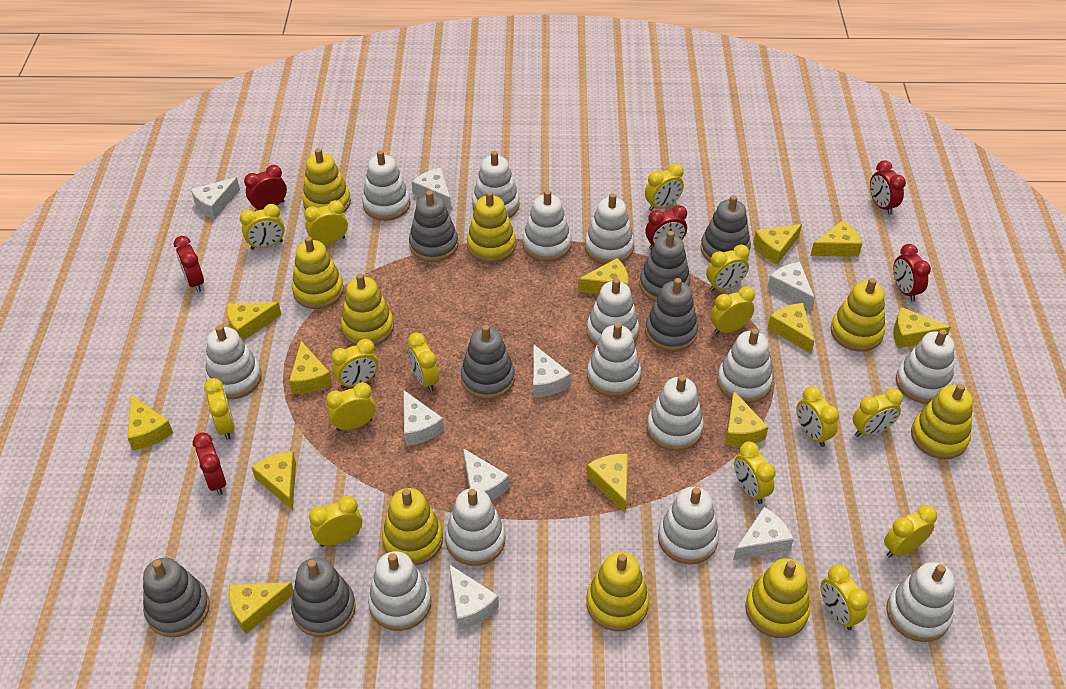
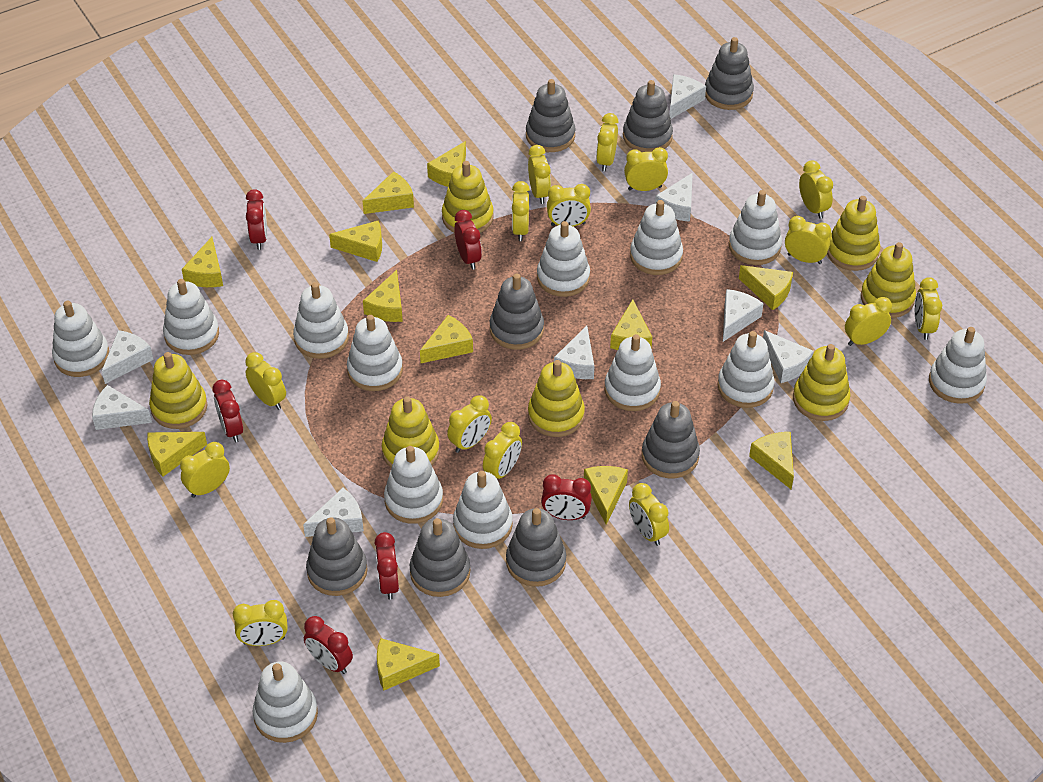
grey stacking toy: [143,558,210,637] [291,558,356,637] [409,191,458,262] [461,325,515,399] [640,231,691,301] [645,278,698,352] [700,195,751,262] = 7 -> [306,517,368,596] [410,518,470,597] [490,274,544,350] [506,508,566,587] [526,79,575,152] [623,80,673,152] [642,401,700,478] [705,37,754,110] = 8
white stacking toy: [205,325,262,399] [362,150,410,221] [368,551,432,631] [445,488,505,566] [472,151,520,218] [523,190,571,262] [585,193,634,264] [587,278,639,346] [587,323,641,397] [647,375,704,451] [658,487,719,564] [717,329,773,403] [886,562,955,642] [896,329,955,404] = 14 -> [52,301,109,377] [163,279,219,355] [252,662,318,743] [293,282,349,359] [347,315,403,391] [384,446,443,524] [453,471,513,549] [537,221,590,297] [604,334,661,411] [630,200,683,275] [718,331,774,408] [729,190,782,265] [929,327,987,404] = 13
yellow stacking toy: [292,236,344,309] [302,148,351,213] [341,273,394,346] [382,488,443,566] [467,191,516,263] [586,552,649,631] [745,558,810,638] [831,278,885,352] [911,384,973,459] = 9 -> [149,352,207,429] [382,396,440,468] [442,161,494,233] [528,360,585,437] [793,344,850,421] [827,196,880,271] [861,242,916,318] = 7

